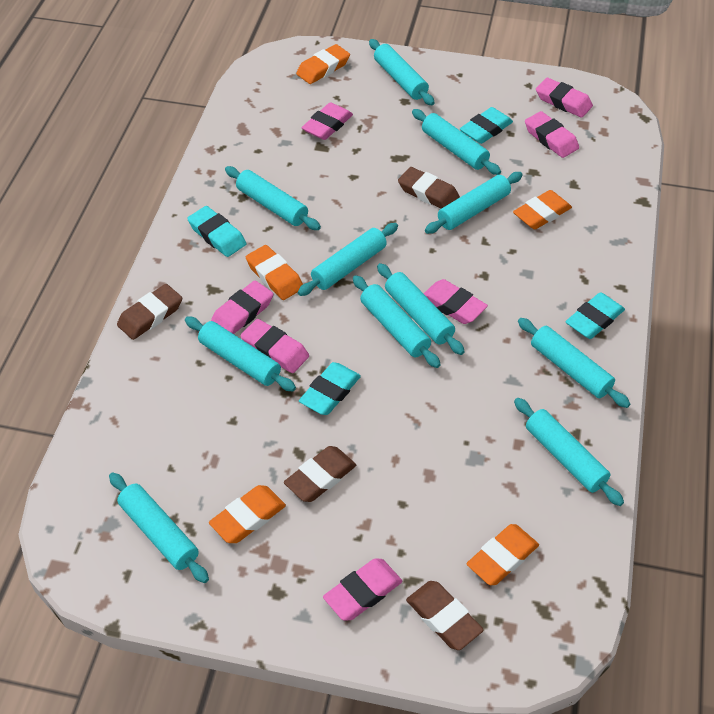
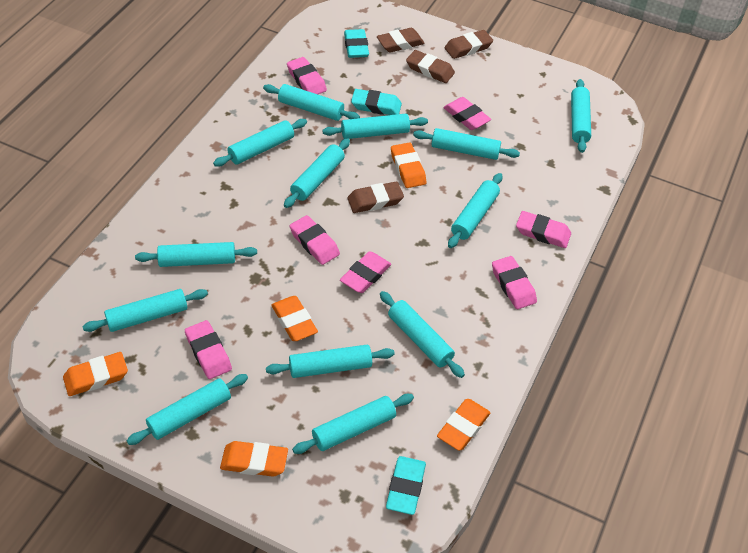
turquoise eraser: [187,206,246,257] [299,362,361,415] [460,107,513,144] [566,292,625,339] = 4 -> [344,29,369,58] [351,89,402,115] [386,456,426,515] = 3
turquoise rolling pin: [109,473,209,583] [185,317,296,391] [225,166,321,230] [298,223,398,296] [353,275,441,368] [369,39,435,105] [377,263,465,355] [412,109,501,175] [425,172,523,234] [514,398,624,506] [518,318,630,408] = 11 -> [82,289,208,332] [127,374,248,445] [135,242,257,267] [213,119,307,167] [263,84,360,121] [266,345,395,378] [284,138,350,208] [292,394,414,454] [323,114,428,139] [380,291,465,378] [413,128,520,160] [448,173,502,248] [571,79,591,153] = 13

